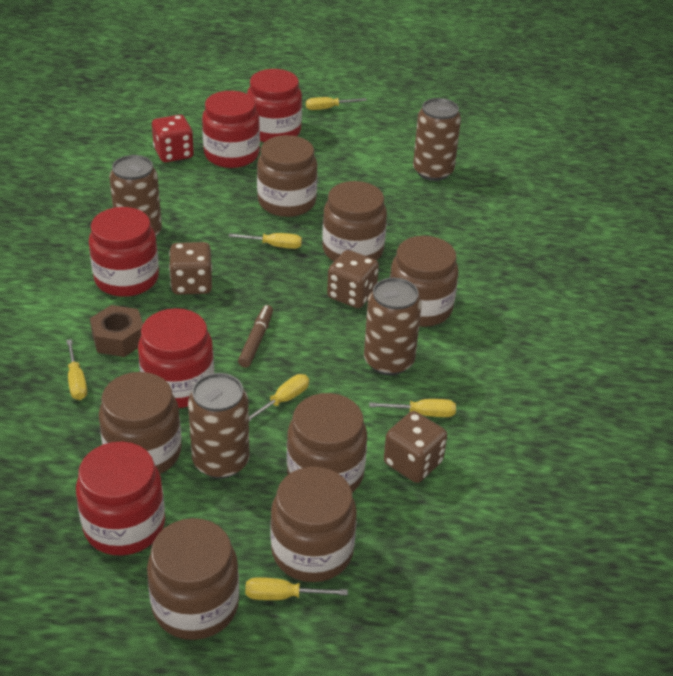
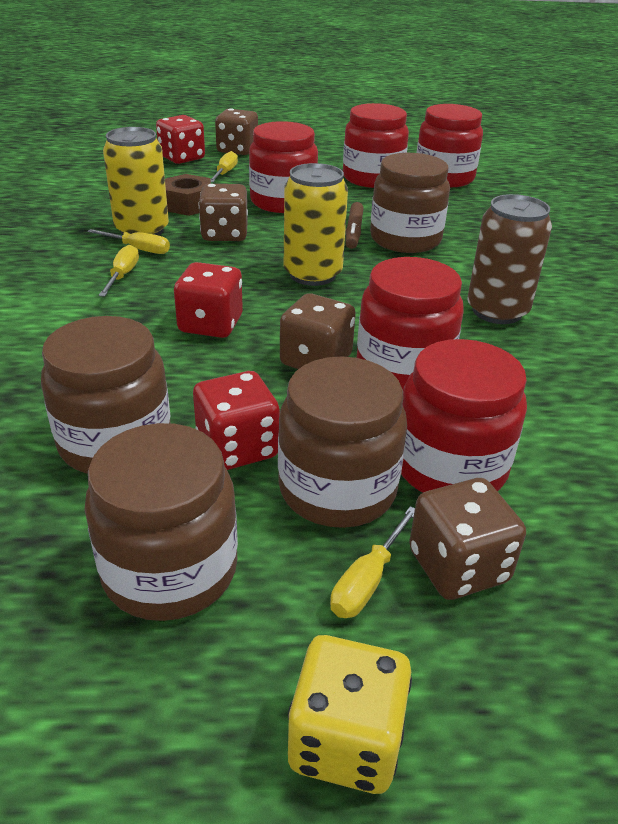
brown can: [109,155,162,236] [188,373,250,479] [364,278,422,375] [413,98,461,181] = 4 -> [467,194,552,324] = 1
brown dice: [169,242,212,295] [327,250,379,308] [384,411,447,483] = 3 -> [199,184,248,241] [215,109,258,155] [280,293,356,369] [409,478,526,600] = 4
brown jar: [99,372,182,474] [147,518,239,640] [257,135,318,217] [270,467,357,582] [287,393,367,493] [322,181,387,261] [390,236,459,327] = 7 -> [41,316,171,474] [84,423,238,621] [278,356,407,528] [370,153,450,253] = 4
red dice: [152,115,194,162] = 1 -> [156,115,205,164] [174,262,243,338] [193,371,280,470] = 3
yellow can: none = 0 -> [103,127,169,236] [284,163,348,286] = 2
yellow dice: none = 0 -> [288,635,412,794] = 1
yellow screwdriver: [66,339,87,400] [229,233,302,249] [245,577,348,600] [249,374,309,421] [306,97,367,110] [369,399,456,417] = 6 -> [87,229,170,254] [99,245,139,296] [210,151,238,182] [330,506,415,618] = 4

